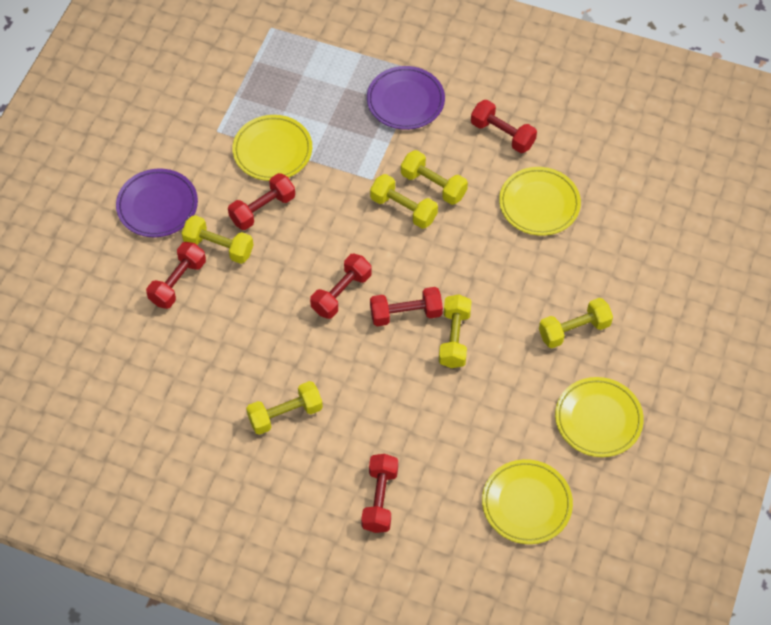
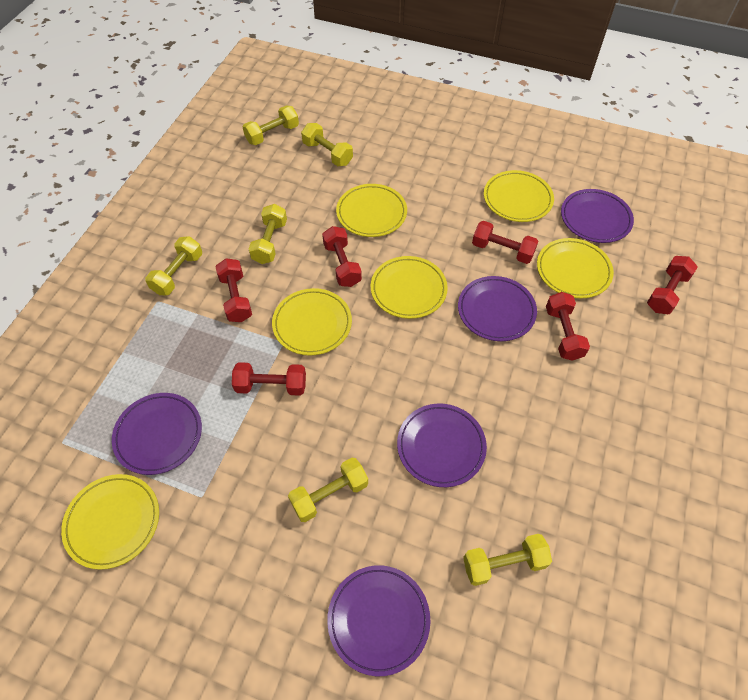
purple plate: [116,169,198,237] [367,66,445,130] = 2 -> [112,393,202,475] [327,565,430,676] [397,403,487,487] [458,276,537,341] [561,189,634,243] = 5
yellow plate: [232,115,312,181] [482,459,573,544] [499,167,581,236] [555,377,644,457] = 4 -> [61,474,159,570] [272,288,352,355] [336,184,407,237] [371,256,448,319] [484,170,554,222] [537,238,614,298] = 6

